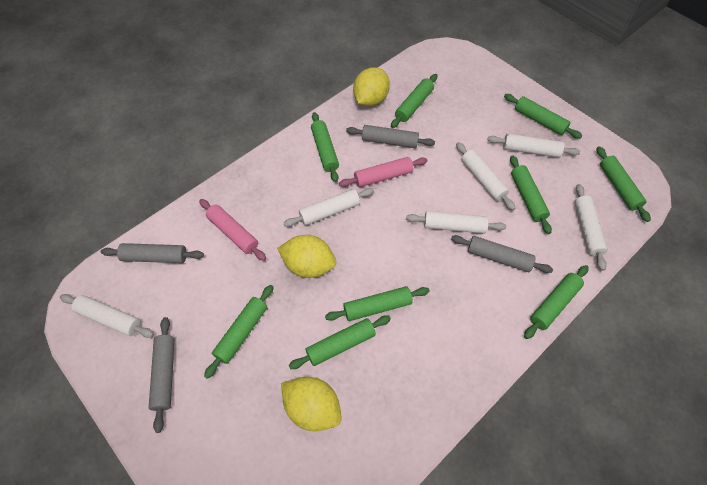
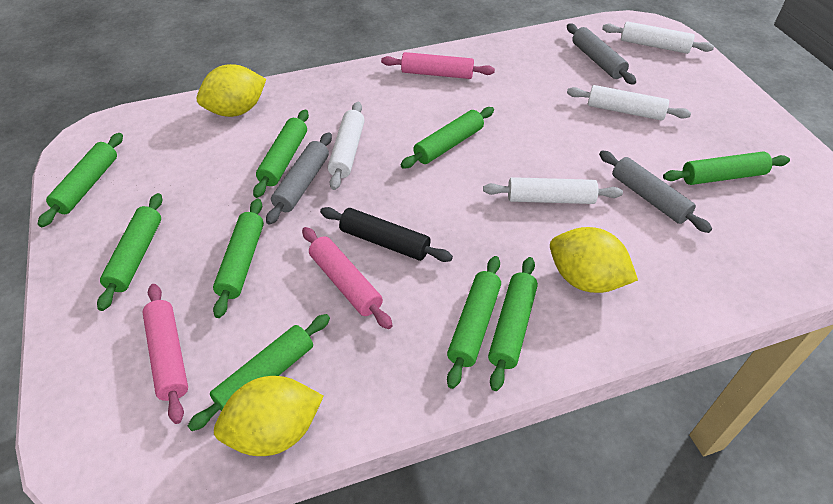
black rolling pin: none = 0 -> [320,207,453,262] = 1
grey rolling pin: [101,243,204,263] [149,317,175,433] [346,125,435,148] [451,235,553,273] = 4 -> [266,132,332,225] [567,23,636,85] [599,151,712,233] = 3
pink rolling pin: [199,199,266,261] [339,157,427,187] = 2 -> [142,284,188,424] [302,227,392,329] [381,52,495,79] = 3
white rolling pin: [60,294,154,338] [284,188,374,227] [406,211,506,234] [456,142,515,210] [487,134,580,158] [574,184,608,271] = 6 -> [328,102,365,190] [483,177,623,204] [567,85,691,121] [602,21,714,54] = 4

